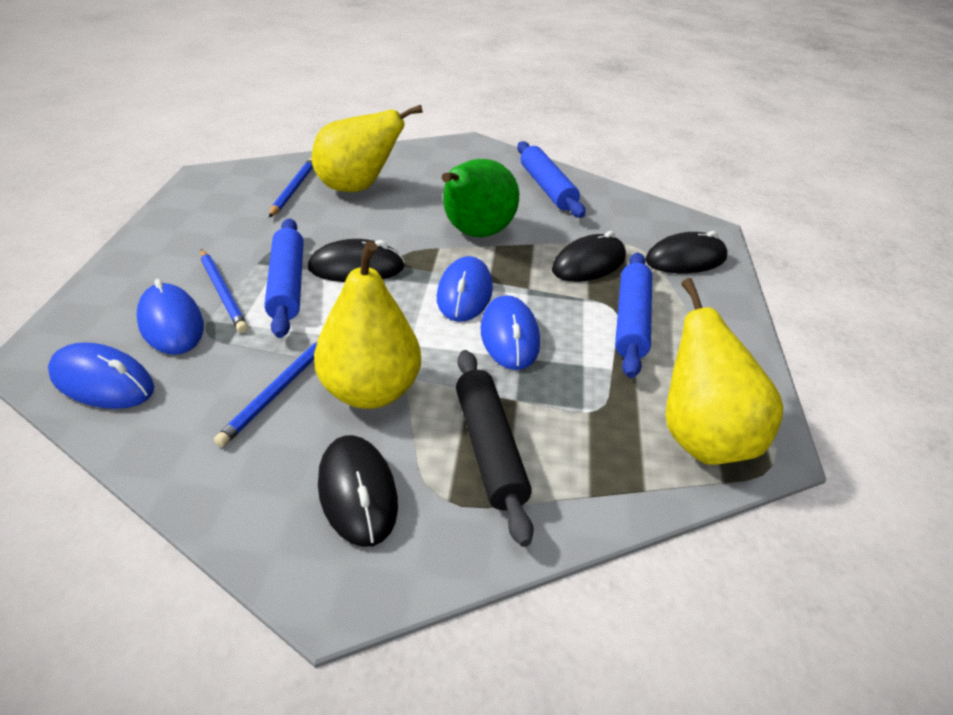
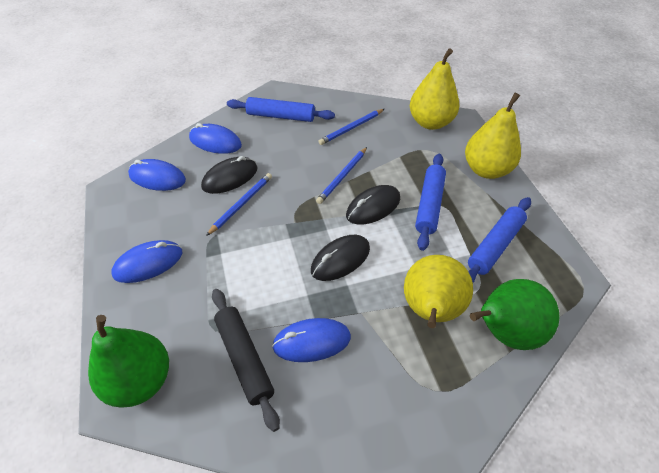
black mouse: [308,239,405,282] [318,435,398,547] [552,231,626,282] [645,231,728,273] = 4 -> [201,156,257,194] [311,235,370,281] [346,185,400,225] = 3
green pear: [442,159,519,237] = 1 -> [88,315,169,407] [470,279,560,350] = 2

